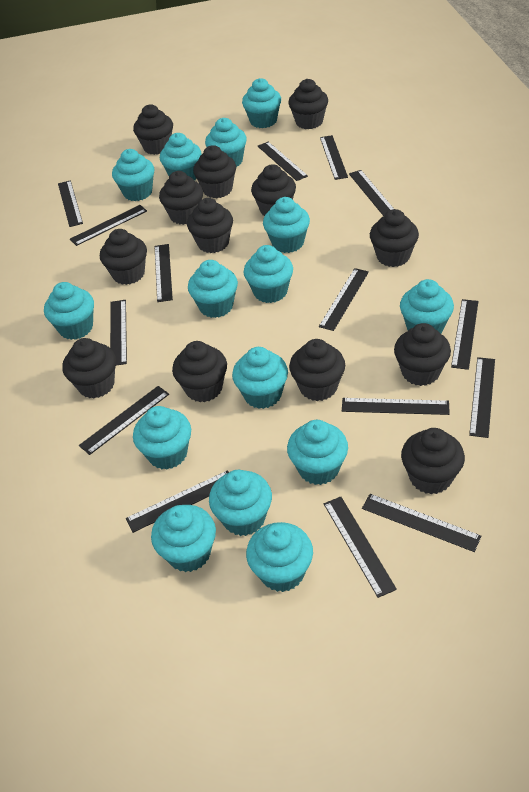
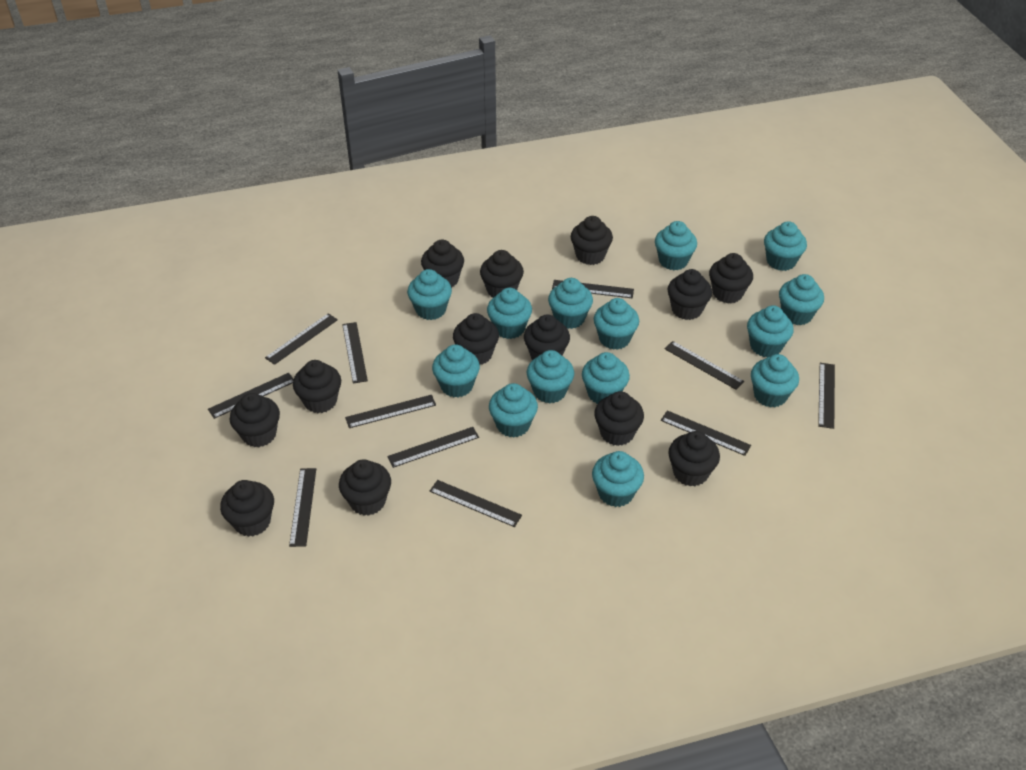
black ruler: [58,180,83,227] [70,205,147,246] [79,386,169,455] [110,300,127,366] [126,470,229,533] [154,244,173,302] [258,142,308,181] [319,268,369,331] [320,135,348,180] [324,497,397,598] [342,398,450,415] [349,170,394,216] [362,494,481,552] [451,299,479,370] [469,357,495,438] = 15 -> [208,373,294,419] [265,313,338,365] [289,468,316,547] [342,322,368,384] [345,395,436,428] [388,427,479,468] [430,480,522,527] [552,280,634,298] [661,410,751,456] [664,341,744,390] [818,363,835,429] = 11
turquoise cupcake: [44,282,94,340] [112,149,155,201] [133,406,191,470] [151,505,216,572] [160,133,202,180] [188,260,238,318] [205,118,247,167] [209,470,272,536] [232,347,288,409] [242,78,281,128] [244,245,293,303] [246,522,313,592] [263,197,310,253] [287,420,348,485] [400,279,454,334] = 15 -> [407,269,452,320] [432,344,480,397] [487,288,532,339] [489,383,538,438] [527,350,574,403] [548,278,593,329] [582,352,630,404] [592,451,644,507] [594,298,639,350] [655,221,697,270] [747,305,794,357] [751,354,799,408] [764,221,807,271] [779,274,824,325] = 14

